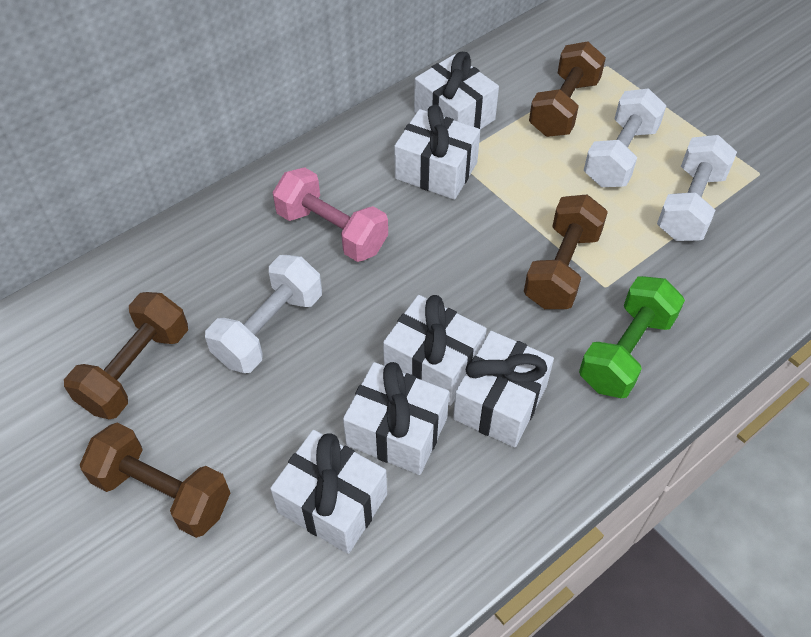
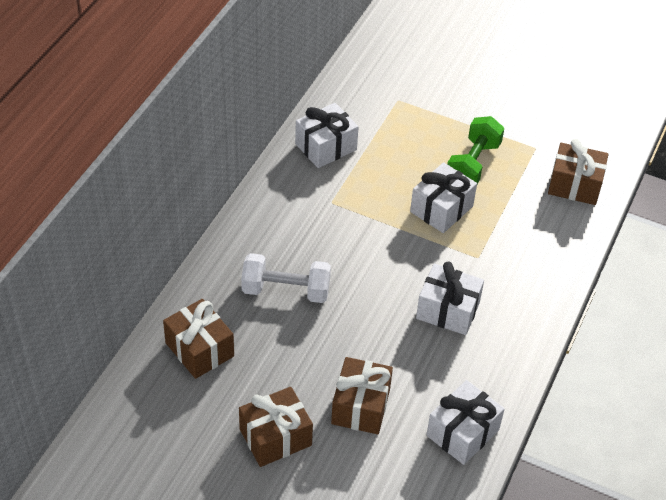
brown dumbbell: [64,292,188,419] [80,423,230,538] [524,194,608,309] [529,41,606,137] = 4 -> none = 0
brown gift: none = 0 -> [163,299,234,379] [239,387,313,467] [331,357,393,434] [548,139,609,205] = 4
pink dumbbell: [273,167,388,262] = 1 -> none = 0
white dumbbell: [205,255,322,373] [584,89,666,187] [657,135,737,241] = 3 -> [241,253,331,303] = 1
white gift: [270,430,387,554] [343,362,449,475] [383,295,487,406] [394,105,480,200] [414,52,499,129] [453,331,554,448] = 6 -> [295,103,359,168] [410,162,477,233] [416,262,484,335] [426,380,505,465] = 4

